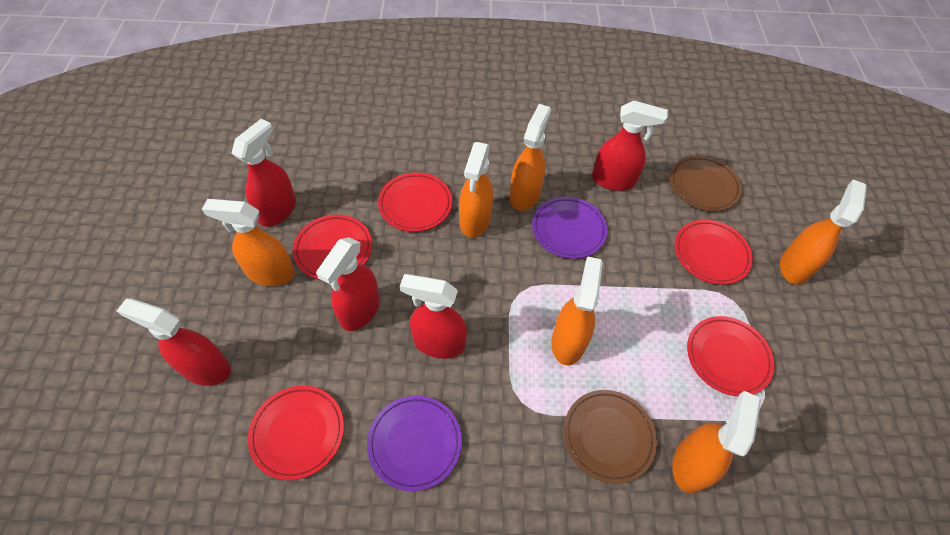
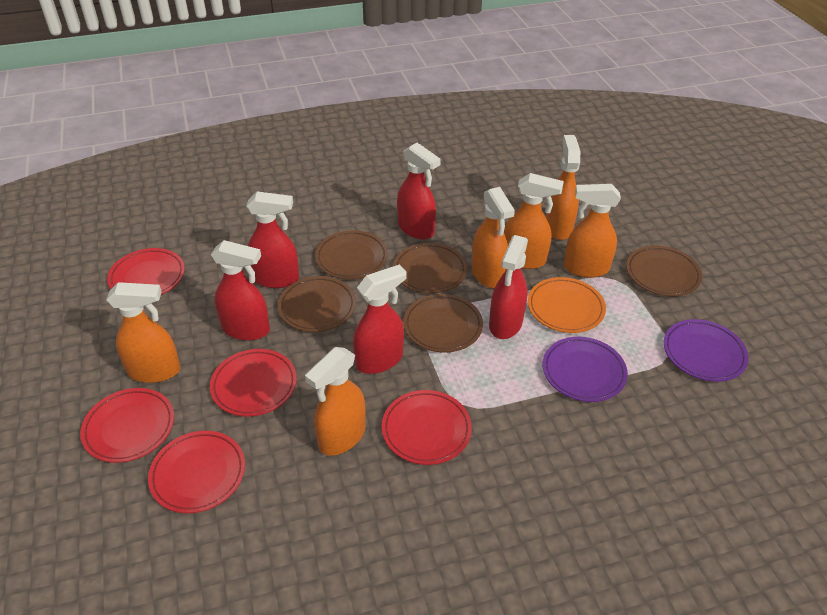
brown plate: [564,390,657,484] [670,156,742,211] = 2 -> [278,276,356,332] [315,230,388,279] [393,243,467,293] [404,294,483,352] [626,246,702,296] = 5
orange plate: none = 0 -> [528,277,606,333] = 1

